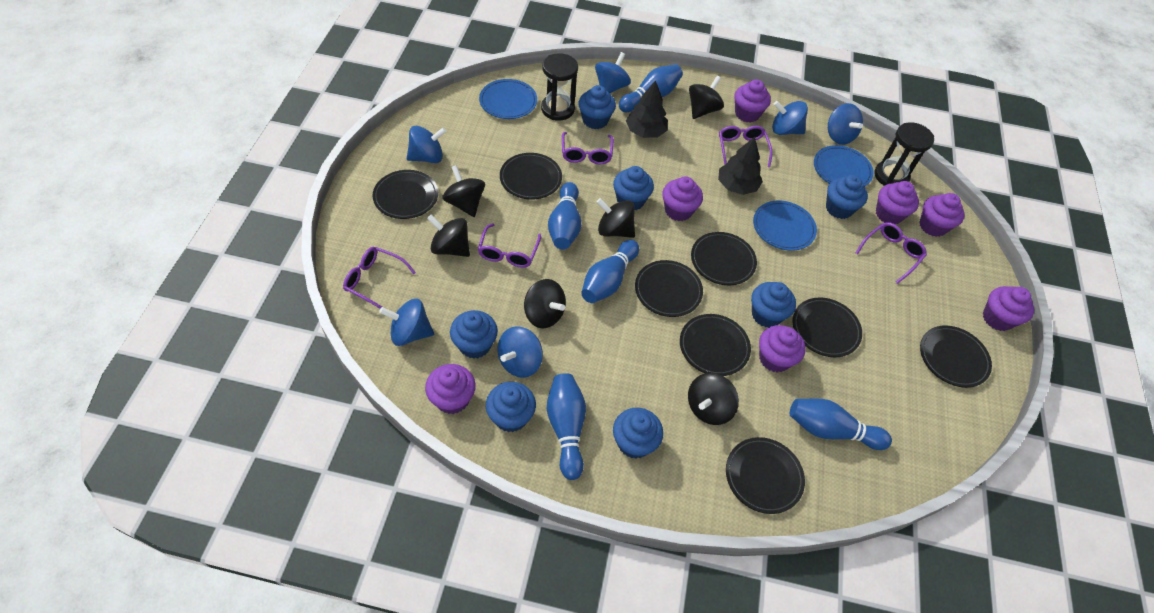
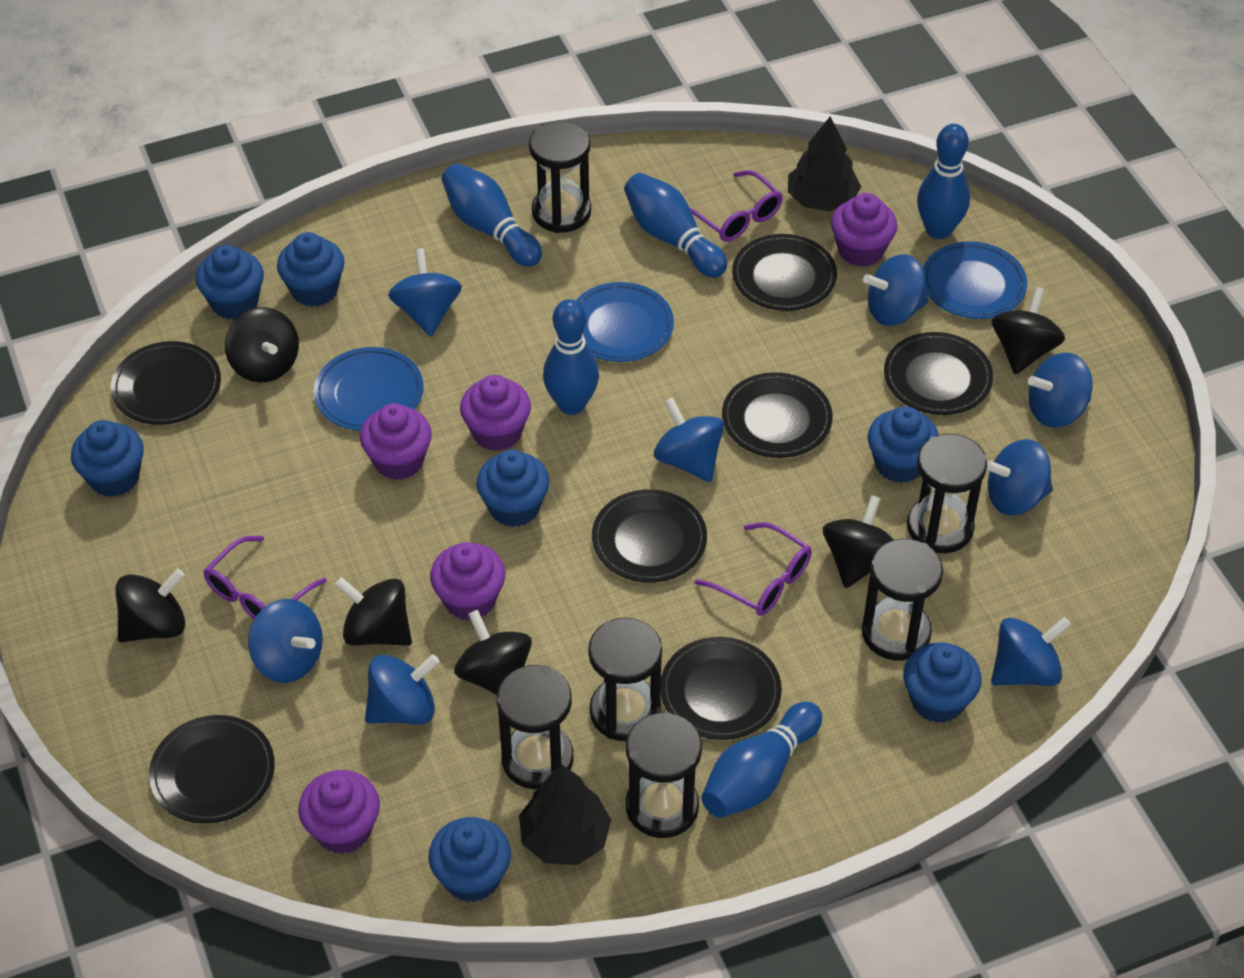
black hourglass: [541,53,578,121] [874,122,934,186] = 2 -> [497,665,574,789] [529,121,591,233] [588,618,662,741] [626,712,702,838] [862,539,943,660] [907,434,987,553] = 6
black plate: [372,170,438,219] [500,153,562,199] [635,260,703,317] [680,314,751,376] [691,232,757,285] [726,437,805,514] [792,297,862,357] [920,326,992,388] = 8 -> [111,341,221,425] [149,715,275,824] [592,490,707,582] [661,637,782,740] [722,372,833,458] [732,234,837,311] [884,332,993,415] = 7
blue spinning top: [379,299,434,346] [407,126,446,163] [497,326,543,378] [595,52,631,93] [772,101,808,135] [828,103,863,145] = 6 -> [248,599,323,683] [365,654,439,725] [388,248,462,336] [654,397,724,482] [863,254,928,326] [986,439,1053,516] [991,617,1071,686] [1028,353,1092,428] = 8
purple cupcake: [425,364,476,414] [662,176,703,221] [734,79,771,123] [759,325,806,372] [876,181,919,224] [919,193,965,237] [983,286,1034,331] = 7 -> [298,770,380,854] [360,403,432,480] [430,542,505,621] [460,375,531,451] [831,193,897,267] = 5
purple glasses: [343,247,416,309] [478,223,541,268] [562,132,614,164] [719,126,772,167] [856,222,927,284] = 5 -> [203,536,327,619] [689,170,783,242] [695,522,812,616] = 3

